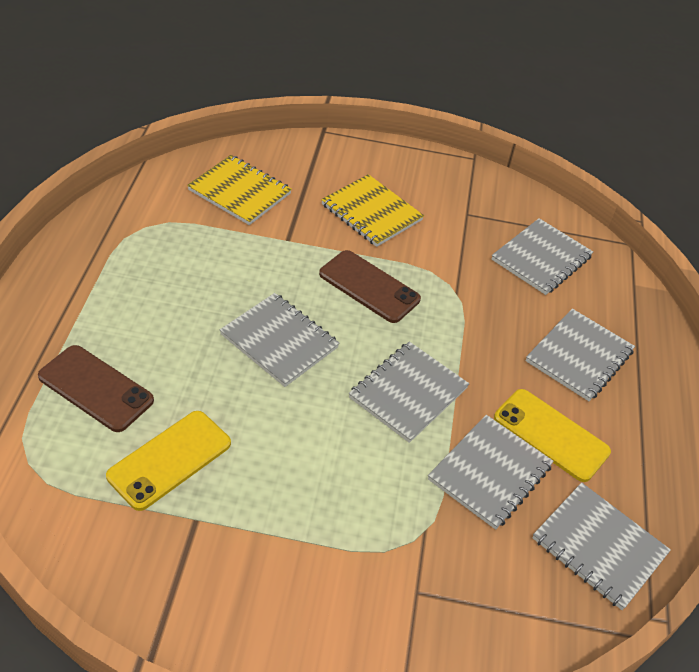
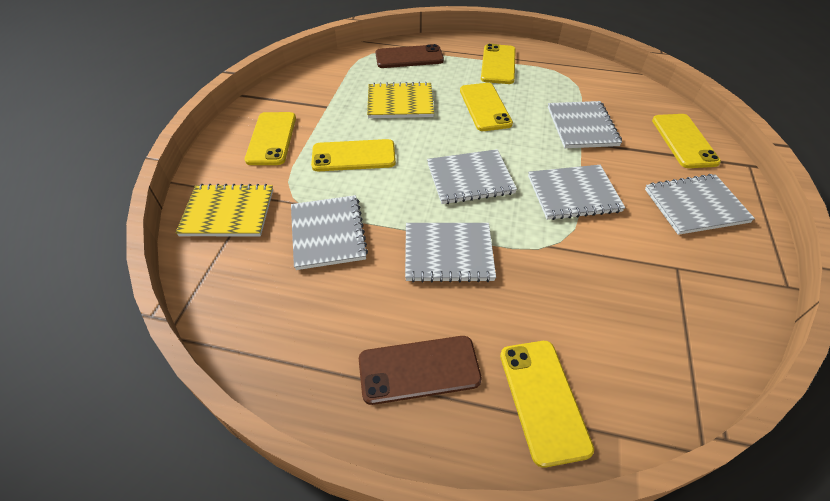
yellow phone: [106,411,231,511] [494,389,611,482] = 2 -> [245,112,296,165] [311,139,396,171] [460,83,513,131] [481,44,516,84] [500,341,594,468] [652,114,721,168] = 6

